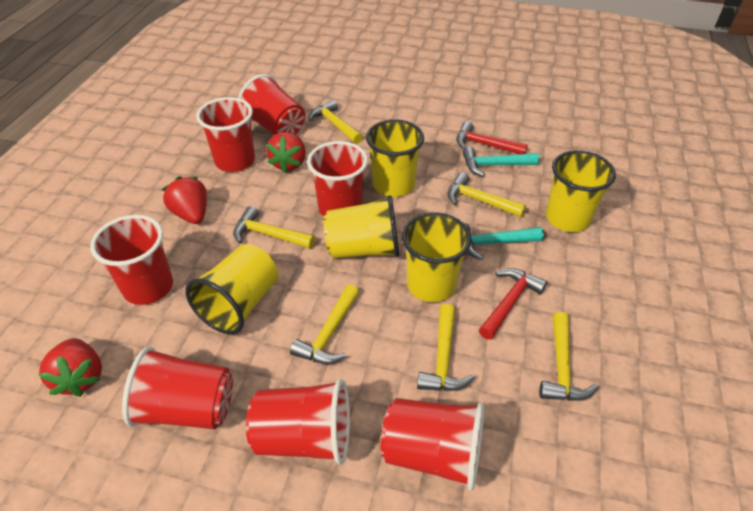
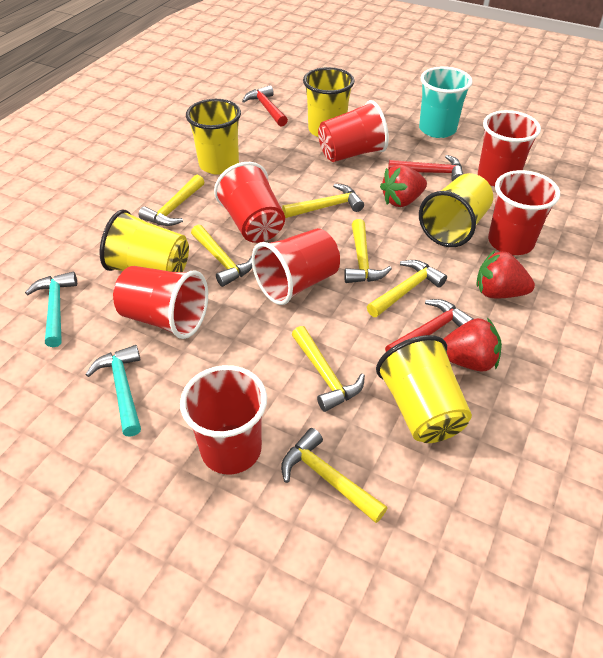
red hammer: [456,121,528,154] [479,268,547,340] = 2 -> [242,85,288,127] [385,299,474,352] [388,155,463,181] = 3
turquoise cup: none = 0 -> [419,66,473,138] = 1
yellow hammer: [233,206,315,249] [290,284,359,364] [308,99,363,144] [417,304,475,391] [448,172,526,217] [539,312,598,401] = 6 -> [139,175,204,226] [191,224,252,287] [281,428,387,523] [282,184,364,218] [292,326,365,412] [344,219,392,283] [367,260,447,317] = 7

